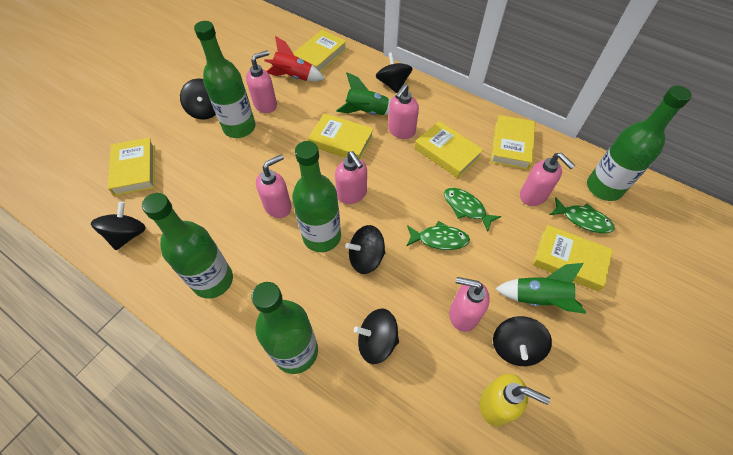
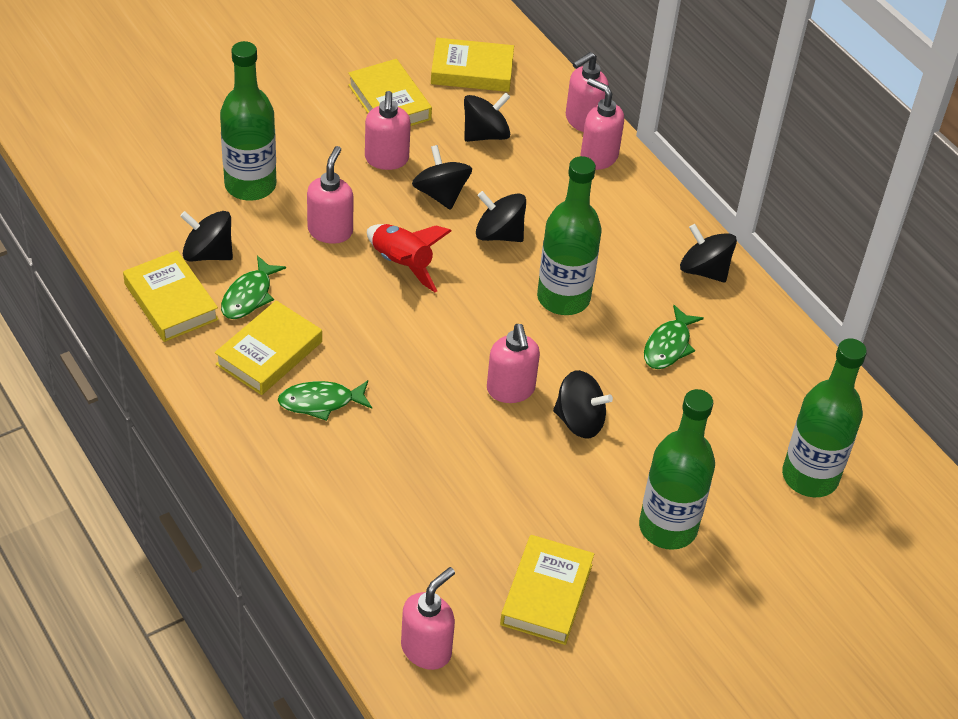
green bottle: [142,193,233,299] [194,21,255,138] [251,282,318,374] [292,141,341,252] [587,86,692,201] = 5 -> [220,41,276,201] [537,156,602,315] [639,389,715,550] [782,338,867,497] = 4
green rocket: [336,72,391,115] [495,263,586,314] = 2 -> none = 0
yellow book: [108,138,155,196] [293,30,347,72] [308,113,374,159] [415,121,484,179] [490,115,535,170] [532,225,613,291] = 6 -> [123,250,219,342] [215,300,322,395] [348,59,432,126] [431,38,514,92] [500,535,594,645] = 5
yellow soap dispenser: [480,374,550,426] = 1 -> none = 0

